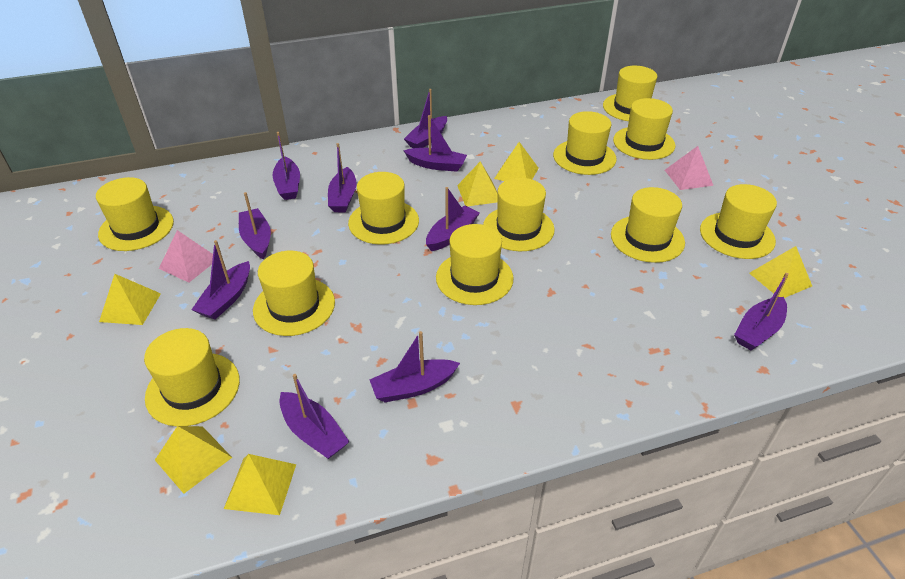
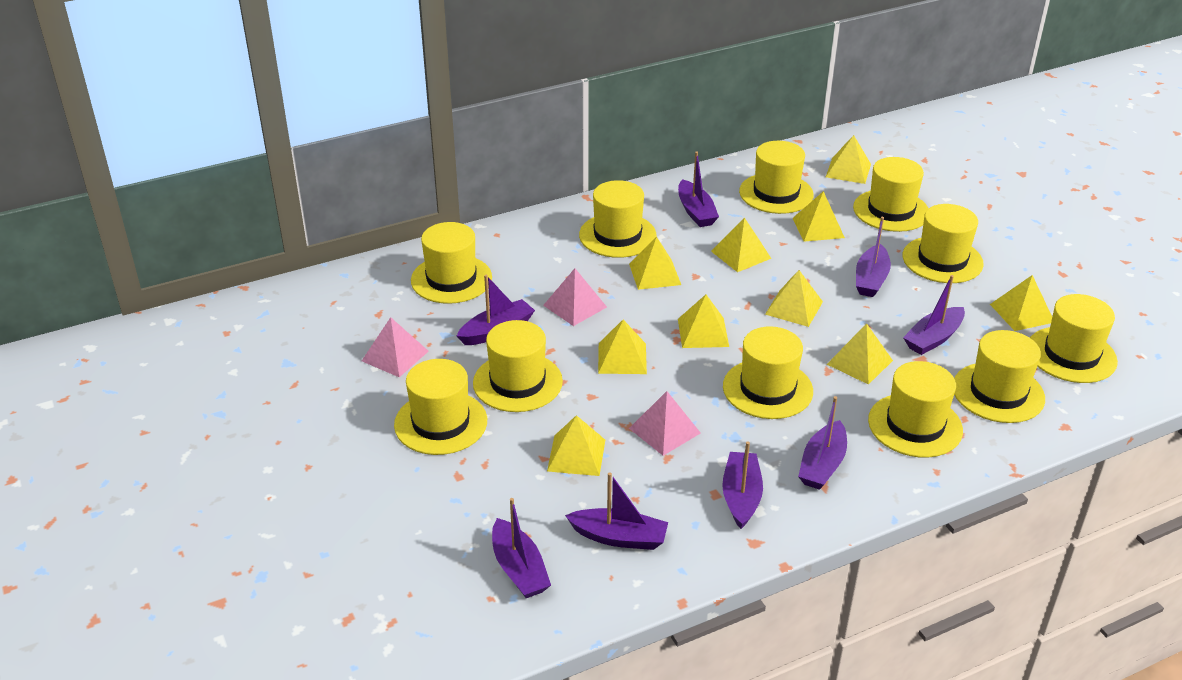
pink pyramid: [159,230,213,283] [665,146,714,190] = 2 -> [362,317,429,377] [543,268,607,326] [629,391,701,456] = 3
purple boat: [191,240,250,320] [239,192,271,259] [272,132,300,200] [279,374,350,459] [328,143,356,212] [370,331,460,402] [403,115,467,172] [404,89,447,148] [426,187,480,251] [734,273,789,350] = 10 -> [457,275,535,345] [492,498,551,598] [565,472,668,550] [678,151,719,227] [722,441,763,529] [798,396,847,490] [856,217,891,297] [903,275,965,355] = 8
yellow pyramid: [99,274,161,325] [155,426,232,494] [224,454,296,515] [457,161,498,207] [494,142,539,181] [749,246,812,298] = 6 -> [547,415,605,476] [598,320,647,374] [629,237,681,290] [678,295,729,348] [711,217,772,272] [765,270,823,327] [793,191,845,242] [826,135,871,184] [827,323,893,385] [990,275,1052,331] = 10

